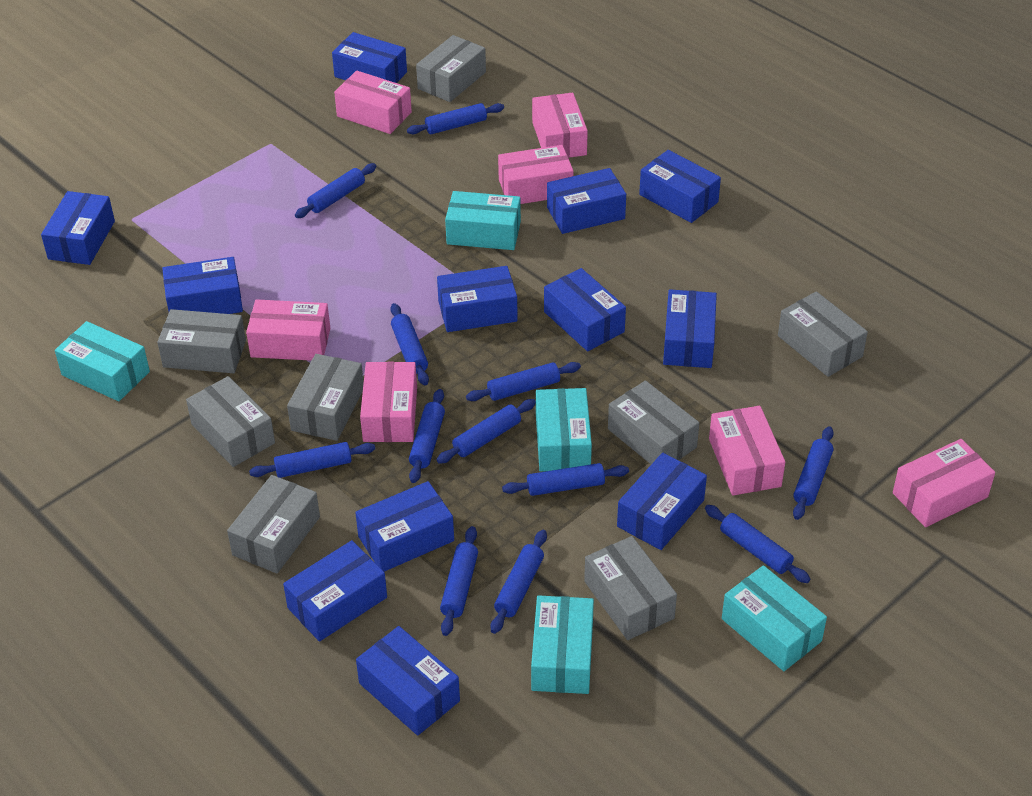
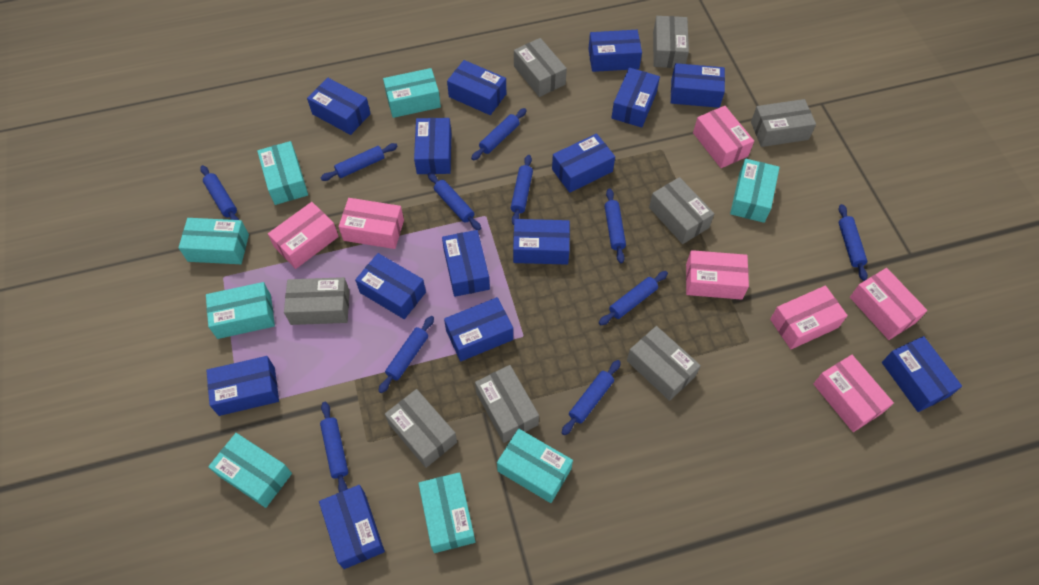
blue box: [41,191,115,265] [162,257,243,314] [283,540,387,642] [332,32,407,83] [355,481,454,572] [356,626,460,736] [437,266,518,332] [544,268,626,351] [547,168,626,234] [617,453,707,550] [639,150,721,223] [663,289,717,368] = 12 -> [206,356,279,416] [307,78,371,135] [319,485,385,569] [355,253,426,319] [414,118,451,174] [442,230,490,297] [444,297,513,362] [447,60,506,115] [513,219,570,265] [552,133,615,193] [588,30,642,72] [611,68,660,128] [671,63,725,108] [882,336,962,412] = 14
blue rolling pin: [249,442,375,478] [295,163,377,218] [390,303,429,385] [407,103,504,134] [409,389,445,483] [436,399,536,464] [440,526,478,636] [466,362,581,401] [491,530,547,634] [502,463,629,496] [705,505,811,583] [793,426,834,520] = 12 -> [200,165,239,220] [320,143,398,181] [320,402,348,492] [379,316,434,393] [428,172,481,231] [471,108,527,161] [511,155,533,225] [562,360,621,435] [599,271,668,325] [604,188,626,263] [839,204,868,281] = 11
turquoise box: [55,321,150,401] [445,191,521,250] [531,595,594,694] [536,388,592,472] [722,565,827,671] = 5 -> [178,218,249,264] [206,282,275,339] [208,433,292,508] [257,141,308,205] [383,68,441,118] [418,472,476,553] [497,428,573,503] [730,159,780,223] = 8

